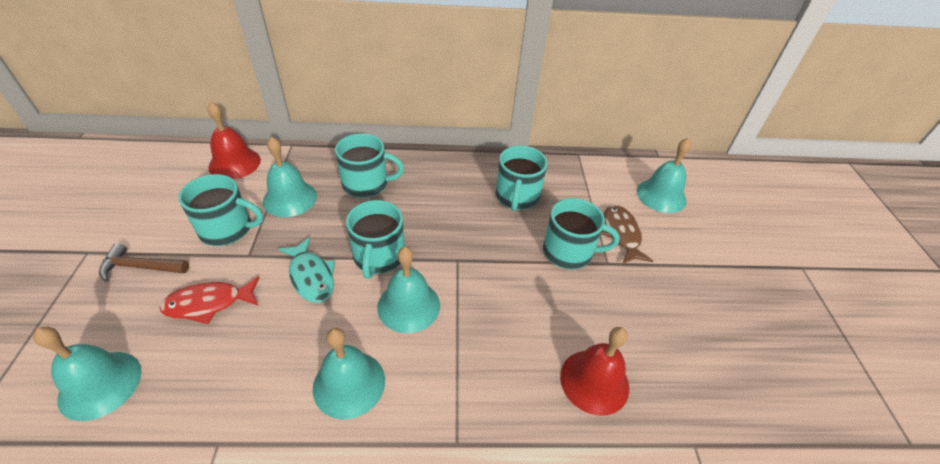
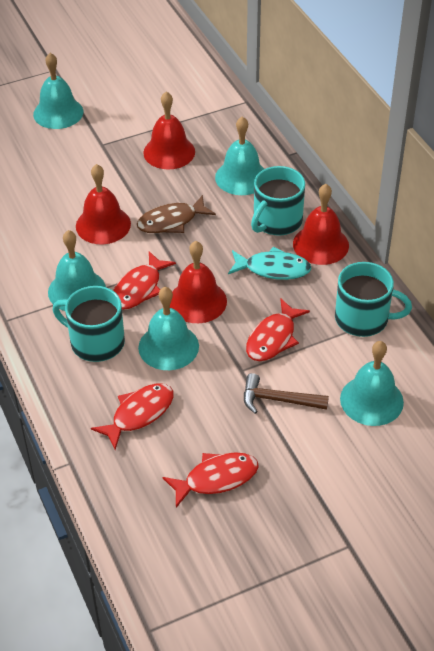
red bell: [207,102,261,179] [560,327,629,416] = 2 -> [76,164,131,244] [143,91,195,169] [170,241,227,323] [293,184,349,265] = 4
red fish: [160,276,260,324] = 1 -> [91,383,174,450] [113,251,176,310] [163,452,259,508] [246,299,310,361] = 4
turquoise mug: [178,174,263,246] [335,134,404,198] [346,200,405,279] [496,146,547,211] [543,198,620,270] = 5 -> [53,286,125,362] [251,166,305,236] [335,262,412,337] = 3

